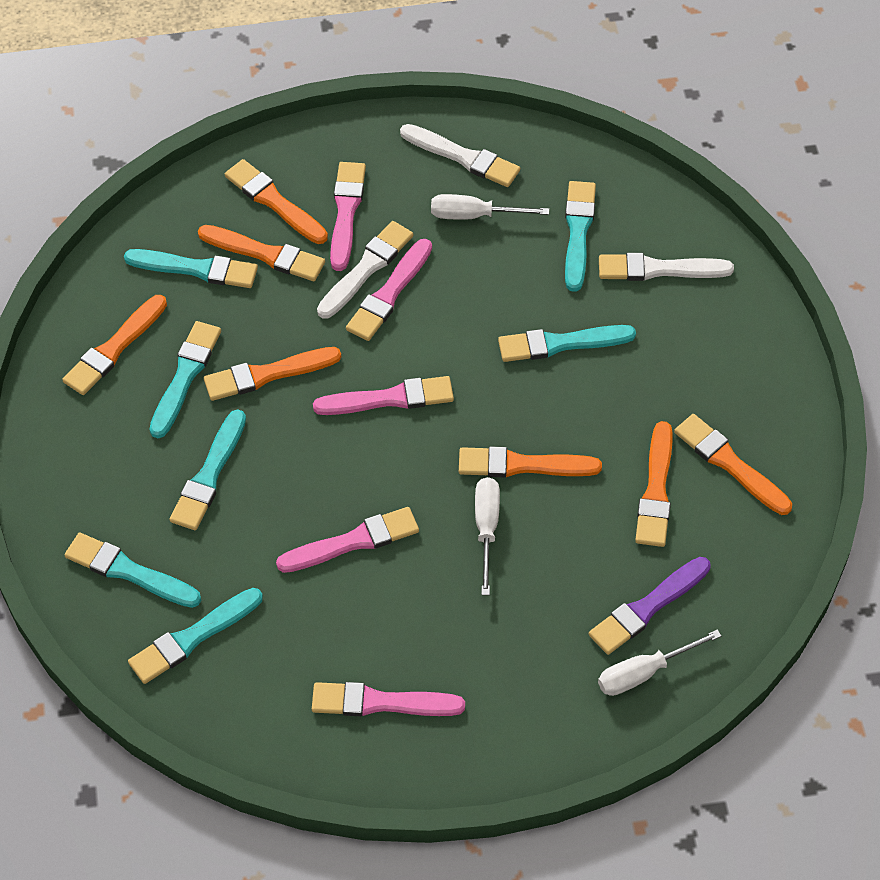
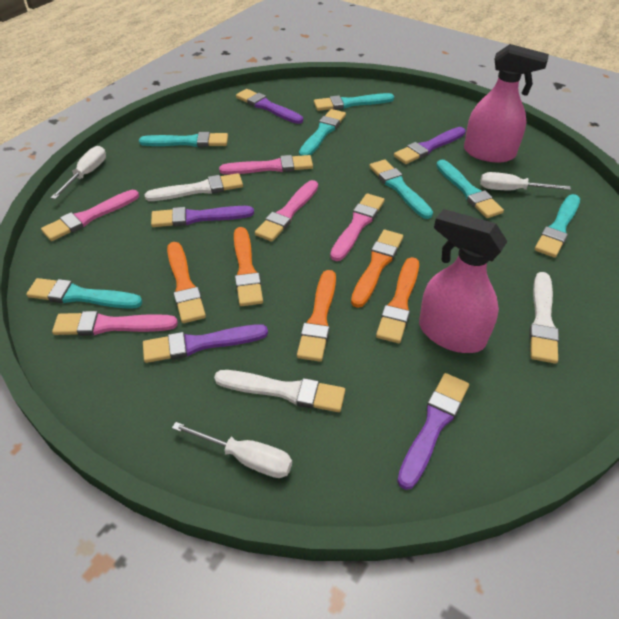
orange brush: [62,295,167,395] [198,225,325,281] [204,347,341,401] [225,159,328,244] [459,446,602,477] [635,421,673,547] [674,414,792,515] = 7 -> [167,242,206,323] [234,227,263,306] [297,270,336,362] [351,230,403,308] [376,257,419,343] = 5
pink spray bottle: none = 0 -> [419,209,508,353] [464,44,549,162] = 2
purple brush: [589,557,711,655] = 1 -> [143,324,268,363] [151,206,254,227] [236,89,303,124] [394,127,466,164] [397,373,469,490] = 5

